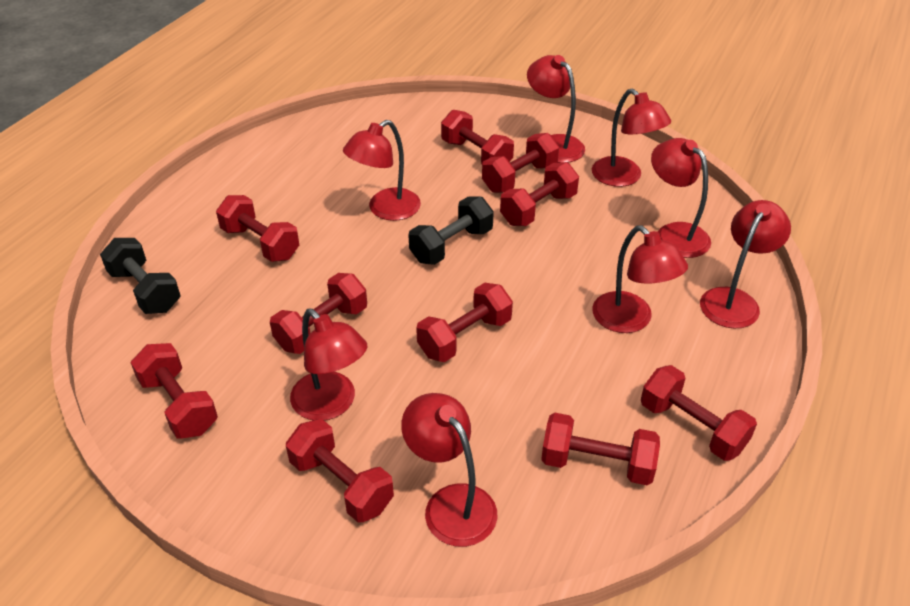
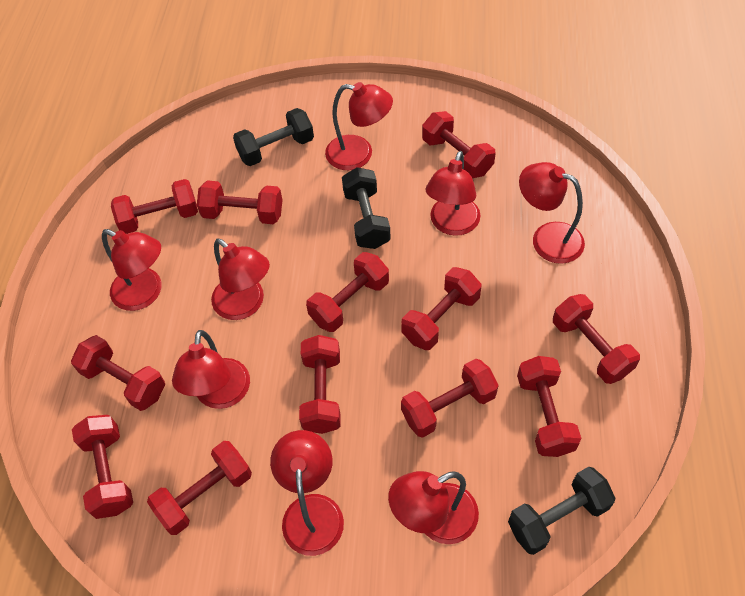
black dumbbell: [100,238,181,314] [409,196,494,265] = 2 -> [233,108,314,166] [342,167,391,249] [508,467,616,555] = 3
red dumbbell: [130,343,218,438] [216,195,299,262] [270,273,367,354] [286,419,394,523] [416,283,513,362] [441,110,514,164] [482,133,559,193] [500,162,579,226] [541,413,660,485] [641,365,757,461] = 10 -> [71,335,165,411] [72,415,133,519] [111,179,198,234] [147,441,252,535] [197,180,282,224] [299,335,341,434] [306,252,389,332] [401,267,481,350] [401,359,499,438] [422,111,496,178] [517,356,581,457] [553,294,640,384] = 12

